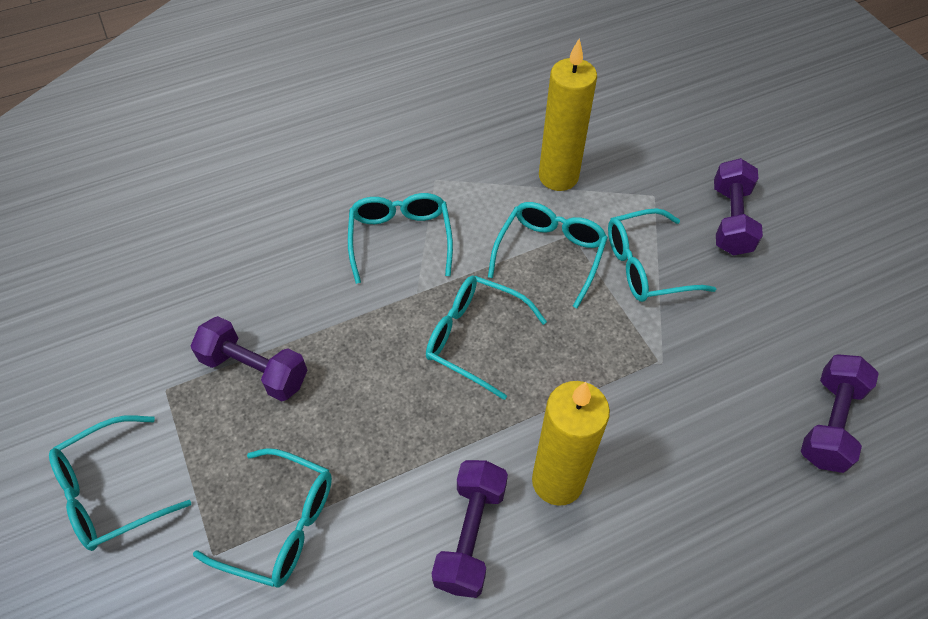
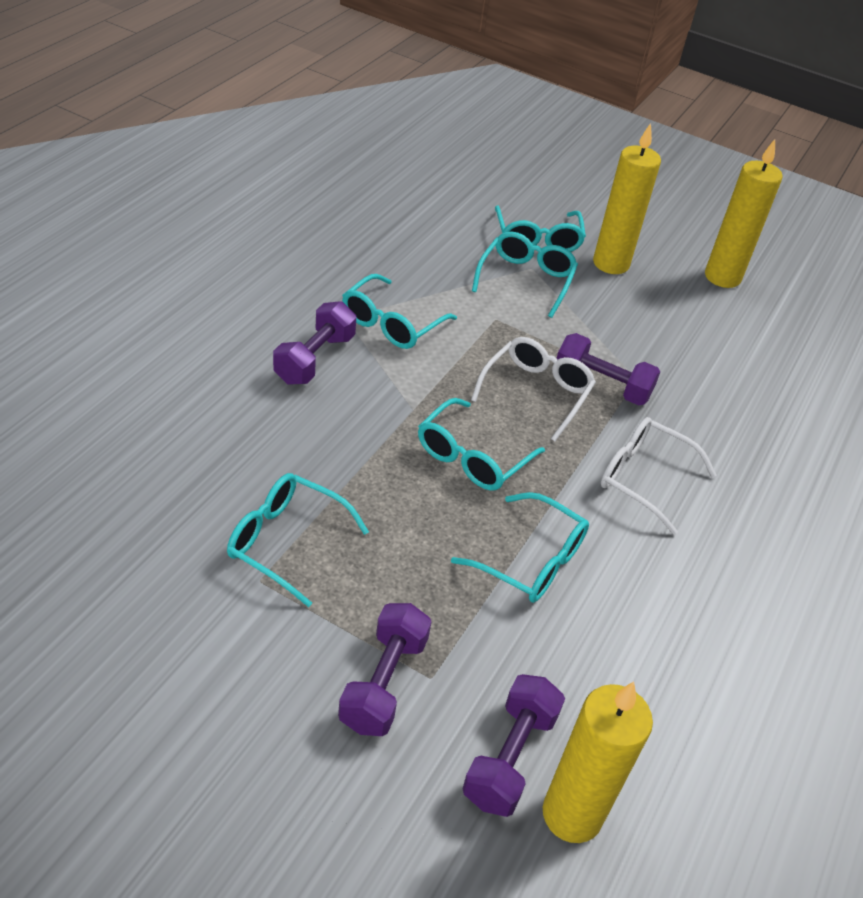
white glasses: none = 0 -> [471,337,596,441] [601,417,716,535] = 2
yellow candle: [532,381,610,506] [539,39,597,191] = 2 -> [543,681,653,843] [593,123,661,274] [705,139,783,288] = 3

